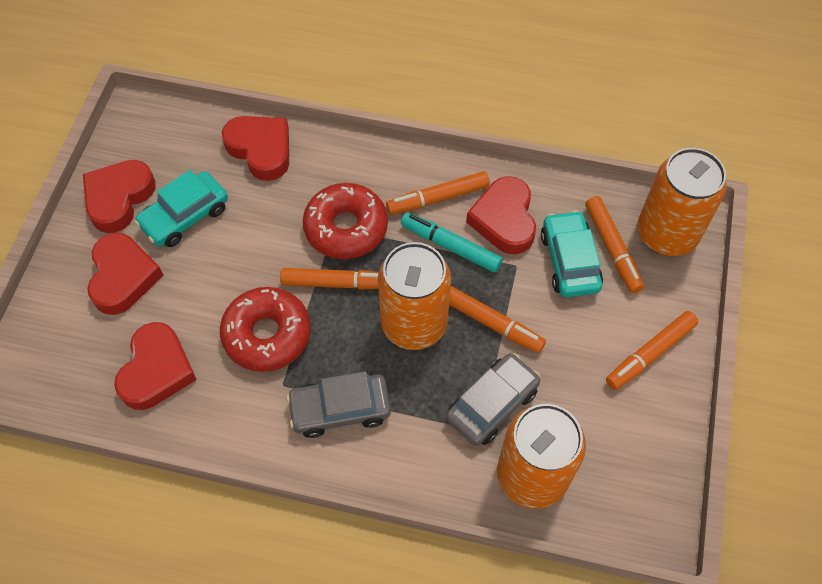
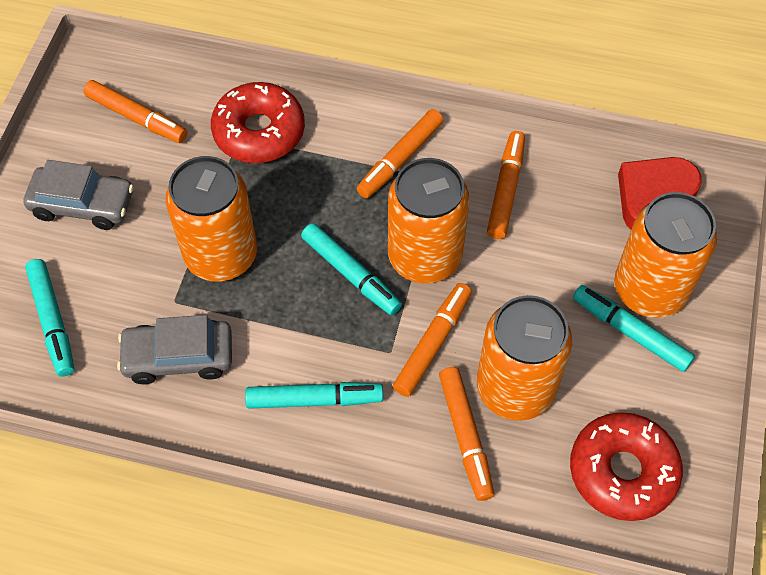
orange can: [378,242,451,350] [497,404,586,509] [637,148,727,256] = 3 -> [165,156,257,282] [388,158,470,283] [477,295,572,421] [614,192,717,318] = 4
red heart: [83,160,156,233] [87,233,163,315] [114,322,197,410] [222,116,289,181] [466,176,536,254] = 5 -> [618,157,702,230] = 1
turquoise car: [135,170,228,247] [541,210,603,297] = 2 -> none = 0
turquoise marker: [401,212,503,272] = 1 -> [25,259,74,377] [245,382,383,409] [301,223,402,315] [573,285,695,372] = 4

